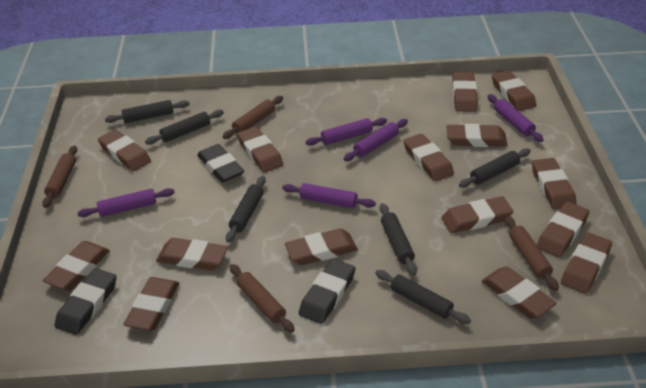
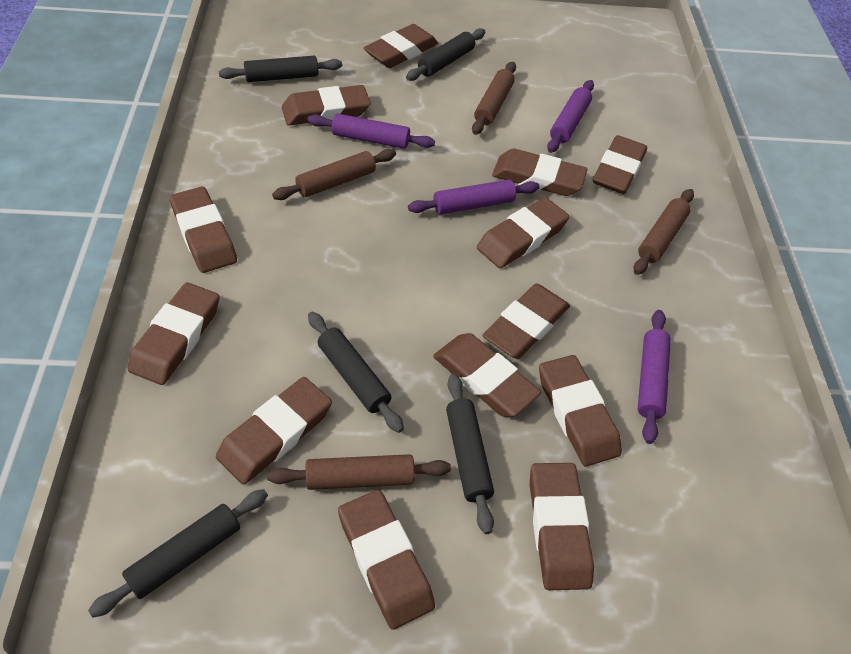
black eraser: [55,268,117,335] [197,144,244,183] [299,259,355,324] = 3 -> none = 0
black rolling pin: [105,100,189,123] [145,110,224,145] [226,176,266,243] [375,270,471,324] [379,203,417,276] [459,148,531,188] = 6 -> [88,489,268,618] [219,56,342,82] [308,312,404,433] [406,28,485,81] [446,374,494,534] = 5
brown eraser: [43,241,110,291] [98,129,151,171] [123,277,179,331] [156,238,228,270] [237,127,283,173] [285,228,358,265] [403,134,454,181] [442,196,513,233] [446,124,507,147] [452,72,478,112] [482,266,557,319] [492,70,536,111] [532,158,576,210] [537,201,590,258] [561,233,612,294] = 15 -> [128,282,219,385] [170,187,237,273] [216,377,332,485] [282,85,371,126] [338,490,435,630] [364,24,438,68] [433,333,541,417] [477,197,569,268] [482,283,570,359] [492,149,588,196] [530,463,594,590] [539,355,622,467] [593,135,647,194] = 13
purple rolling pin: [78,188,175,217] [282,183,376,208] [306,118,387,146] [343,119,408,161] [487,94,544,142] = 5 -> [307,113,435,149] [408,180,540,215] [547,80,594,153] [638,310,671,444] = 4

